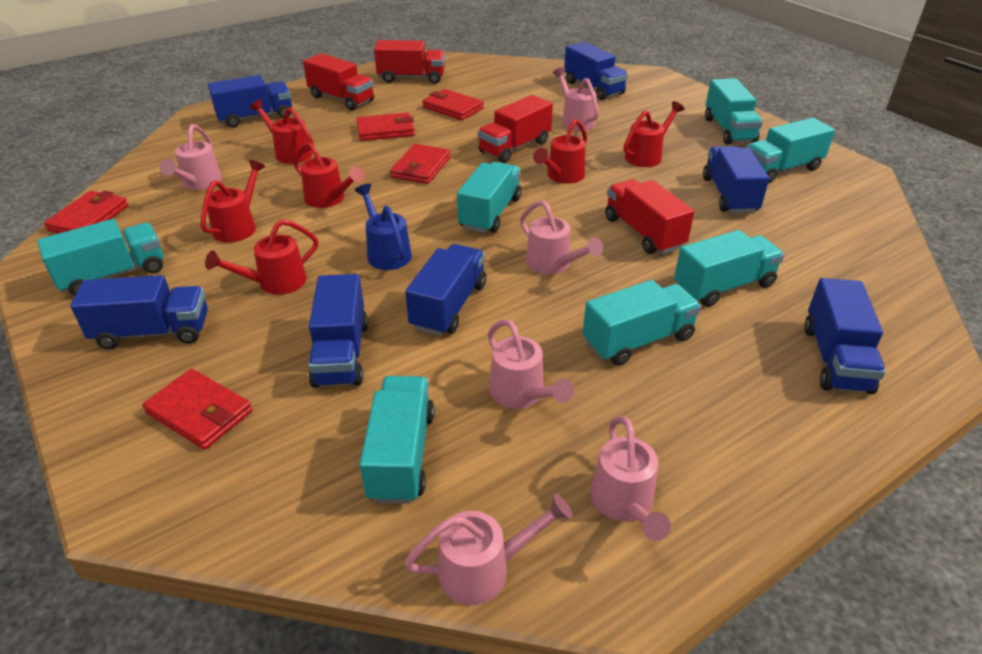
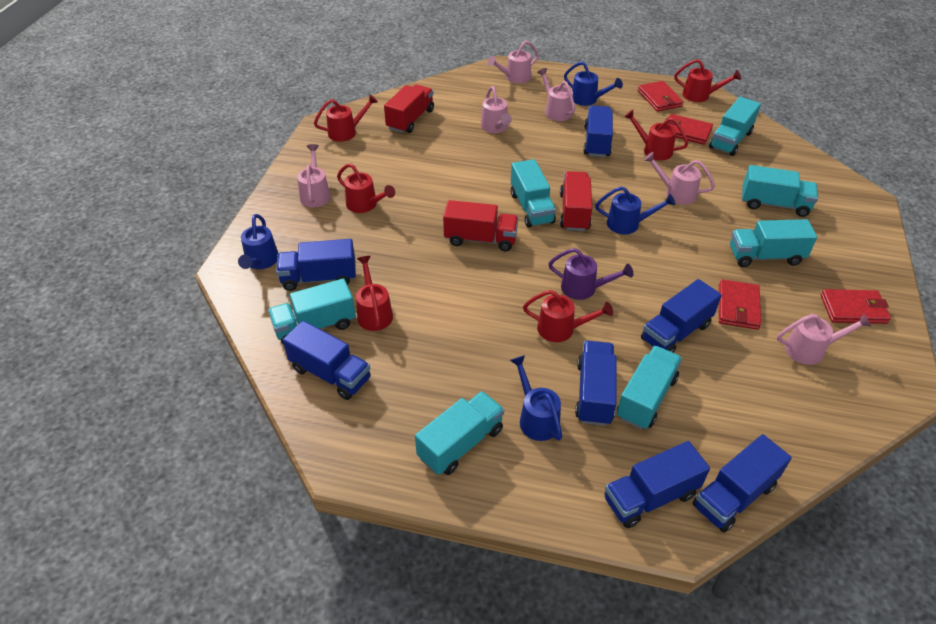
blue watering can: [355,184,412,270] = 1 -> [238,214,278,269] [510,355,562,441] [564,61,623,106] [595,186,675,234] = 4
purple watering can: none = 0 -> [548,248,633,300] = 1
red truck: [303,53,374,110] [374,40,445,84] [478,95,553,163] [605,179,694,254] = 4 -> [384,84,434,133] [443,200,519,251] [560,171,592,231] = 3
red wallet: [44,190,128,233] [142,369,253,450] [356,112,415,141] [390,144,451,184] [422,89,484,120] = 5 -> [638,81,683,112] [665,114,713,145] [719,279,761,330] [821,289,891,324] = 4

